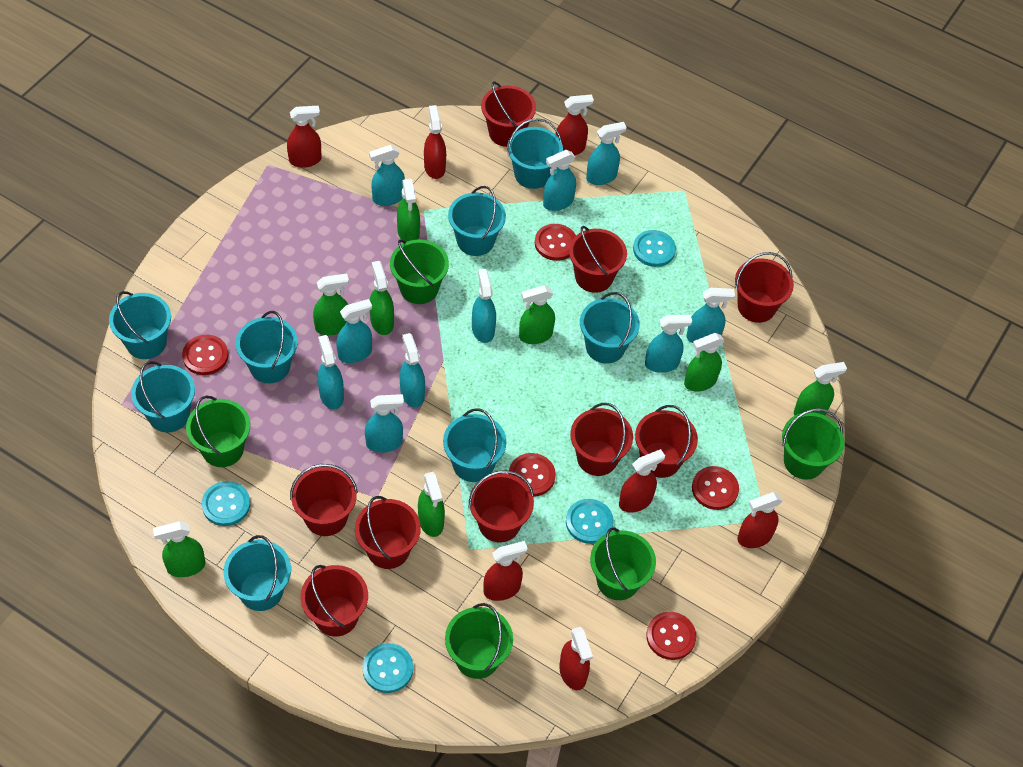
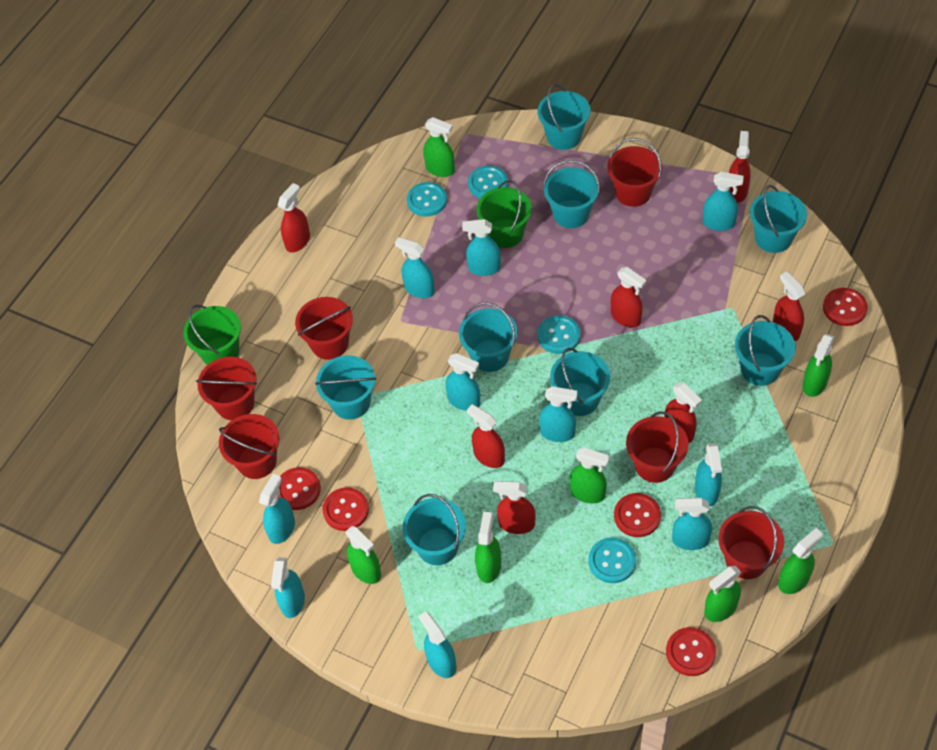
green bucket: [186,396,250,467] [390,240,449,304] [445,603,513,679] [590,528,656,600] [782,408,845,480] = 5 -> [183,305,241,365] [476,180,532,248] = 2
green spray bottle: [153,521,205,577] [313,274,349,335] [370,261,394,335] [397,179,420,242] [418,472,445,537] [519,285,555,344] [684,333,724,391] [794,362,847,416] = 8 -> [346,526,381,584] [423,117,455,177] [475,512,501,583] [569,448,610,504] [704,566,741,622] [778,528,823,594] [803,334,834,397] = 7
red bucket: [290,464,358,536] [300,565,368,637] [355,496,421,569] [469,470,534,543] [481,81,536,147] [569,226,627,293] [570,403,633,476] [635,405,698,478] [735,252,794,323] = 9 -> [196,357,257,420] [219,414,279,479] [295,297,353,360] [607,138,662,207] [626,411,689,483] [718,506,784,579] = 6

